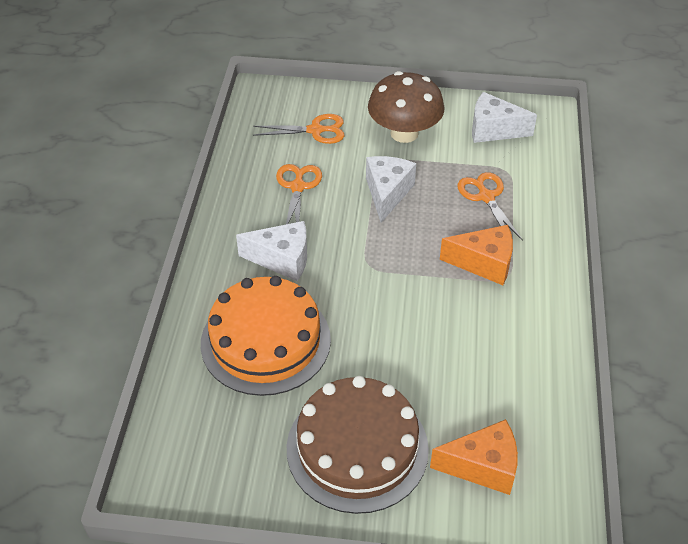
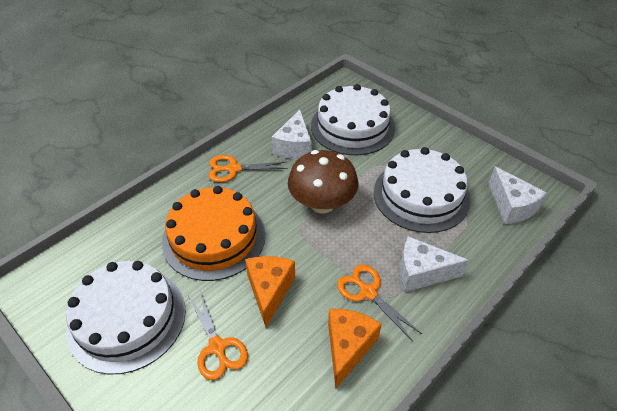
brown cake: [287,376,429,514] = 1 -> none = 0
white cake: none = 0 -> [66,261,186,375] [311,84,395,155] [374,147,470,233] = 3

